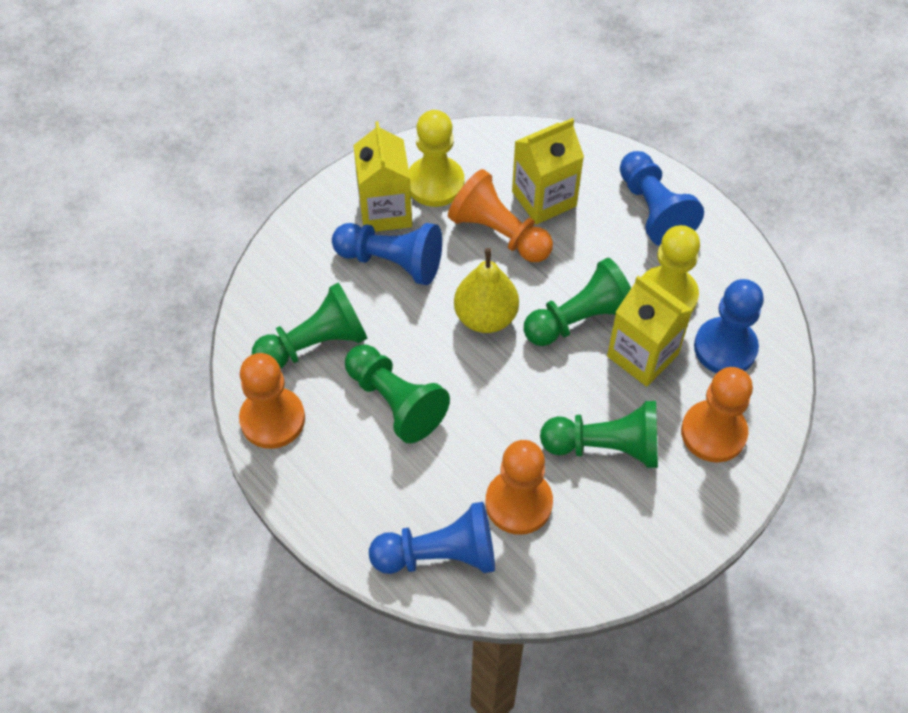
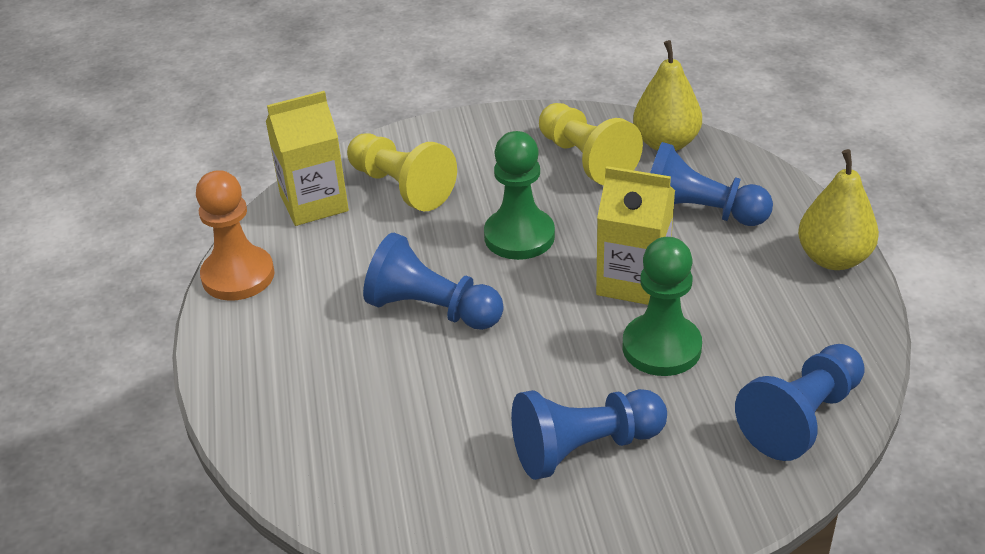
green pawn: [252,283,368,369] [345,344,450,443] [524,258,631,346] [540,401,658,468] = 4 -> [484,131,555,260] [623,237,702,376] = 2
orange pawn: [239,353,305,449] [448,169,553,262] [486,440,553,535] [681,367,753,463] = 4 -> [196,170,275,301] = 1
yellow carton: [353,121,412,232] [512,118,584,224] [607,276,692,387] = 3 -> [266,91,349,226] [596,166,675,305] = 2
yellow pear: [454,248,519,333] = 1 -> [633,40,702,151] [798,149,879,270] = 2

